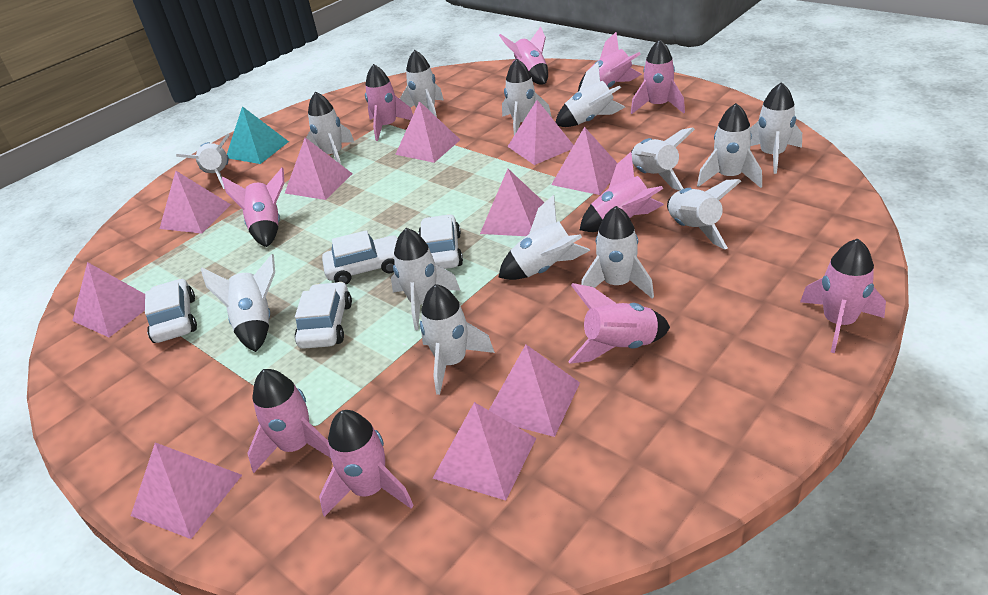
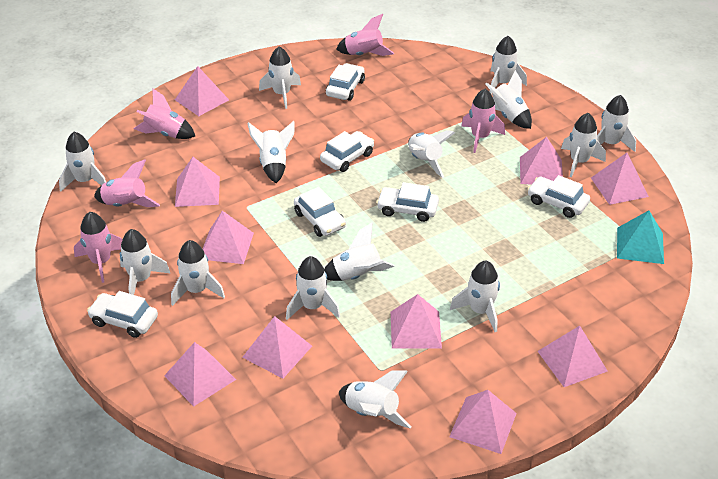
pink rocket: [222,168,284,247] [247,369,331,473] [319,410,414,517] [365,64,413,141] [499,26,548,85] [568,283,670,364] [578,32,642,91] [580,152,664,232] [631,39,685,114] [800,239,886,353] = 10 -> [74,212,123,283] [94,159,160,207] [134,89,195,139] [336,14,394,56] [461,89,505,153] = 5
white car: [145,279,197,343] [295,282,352,349] [322,230,398,284] [419,214,463,269] = 4 -> [87,291,158,338] [294,187,346,237] [320,131,374,172] [326,63,365,101] [376,182,439,222] [528,175,590,218] = 6

